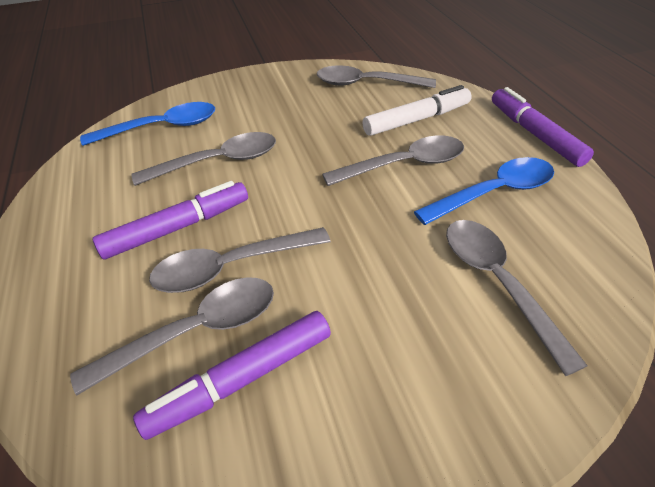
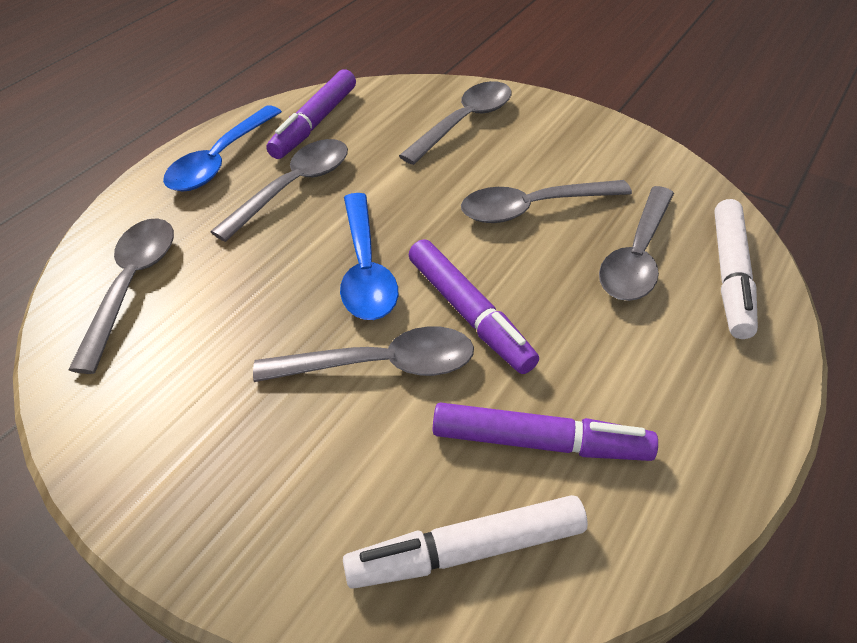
white marker: [362,85,472,136] = 1 -> [343,495,588,589] [714,199,758,339] = 2

